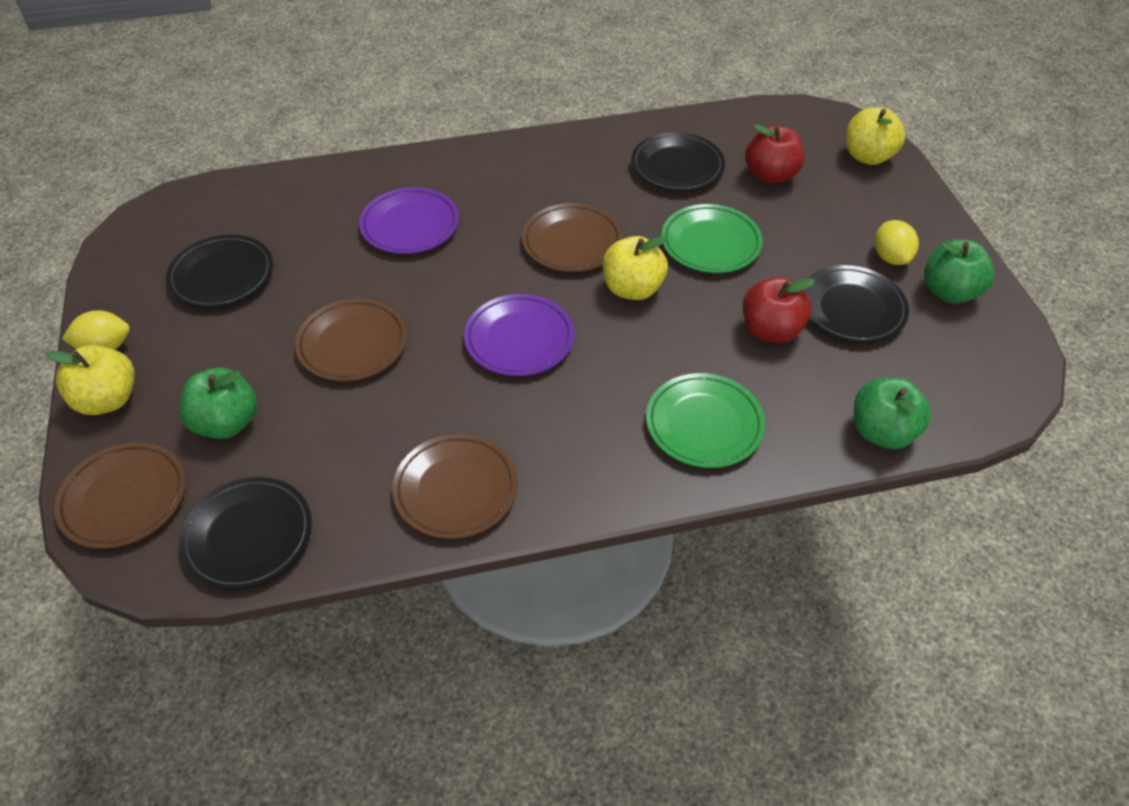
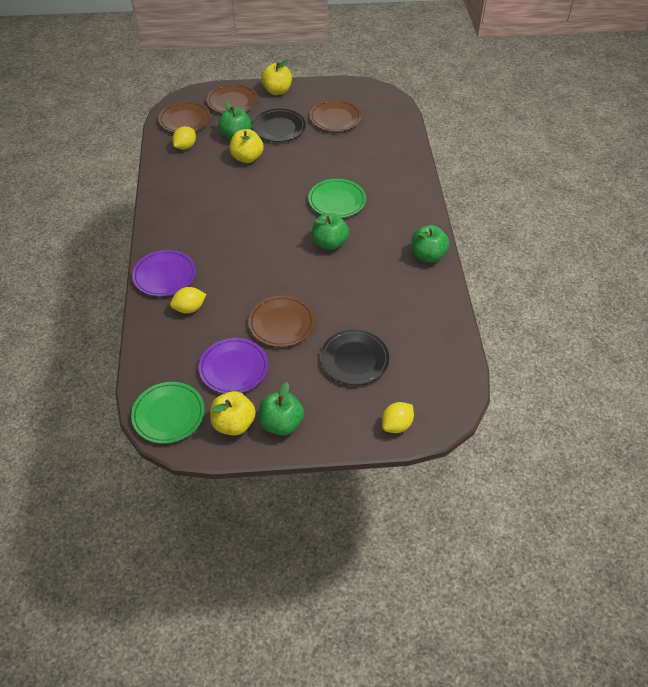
black plate: [166,235,273,308] [179,477,312,590] [631,132,725,192] [804,265,909,343] = 4 -> [253,109,306,142] [320,330,389,385] = 2
green apple: [179,367,257,439] [854,377,931,449] [924,239,995,303] = 3 -> [218,100,251,140] [259,382,304,435] [312,213,349,250] [411,225,450,262] = 4
red apple: [743,277,815,343] [745,124,805,184] = 2 -> none = 0
yellow lemon: [62,310,130,350] [875,220,919,265] = 2 -> [170,287,207,313] [172,126,196,150] [382,402,414,433] = 3

